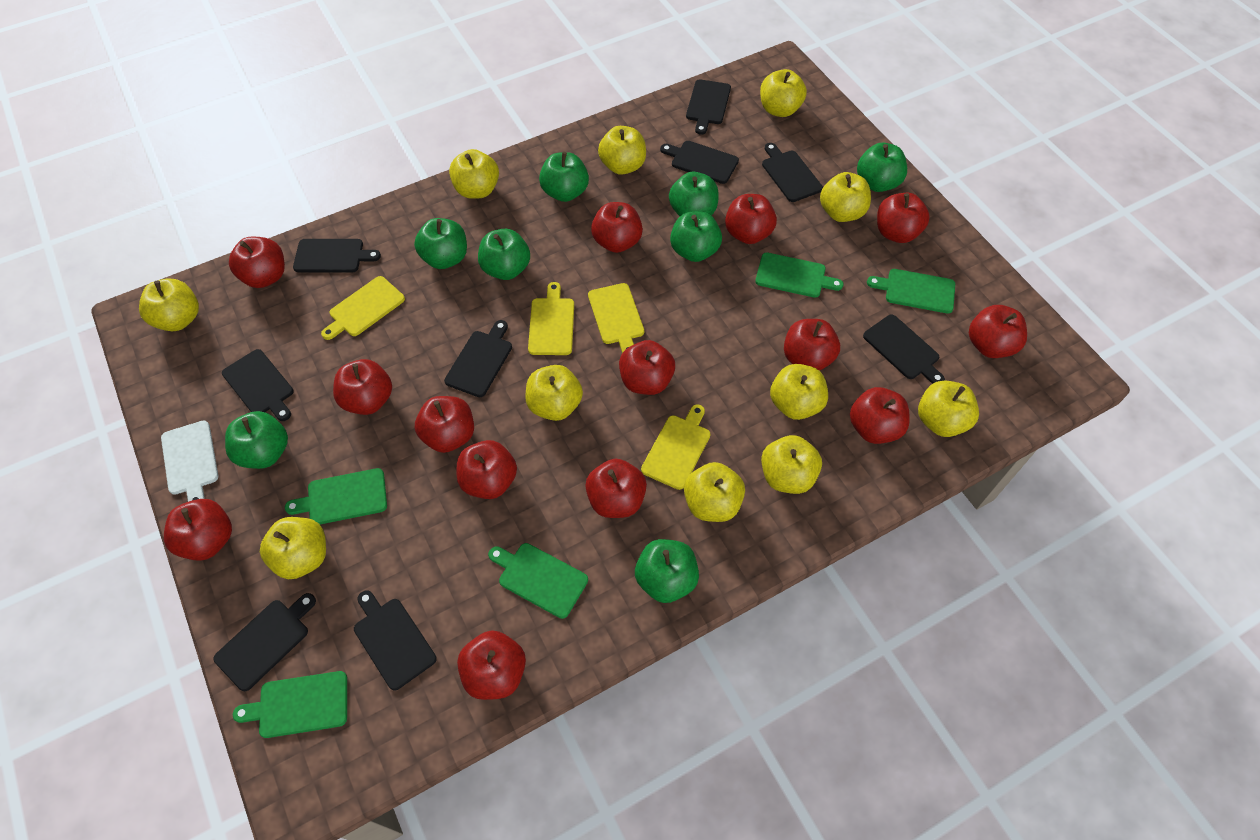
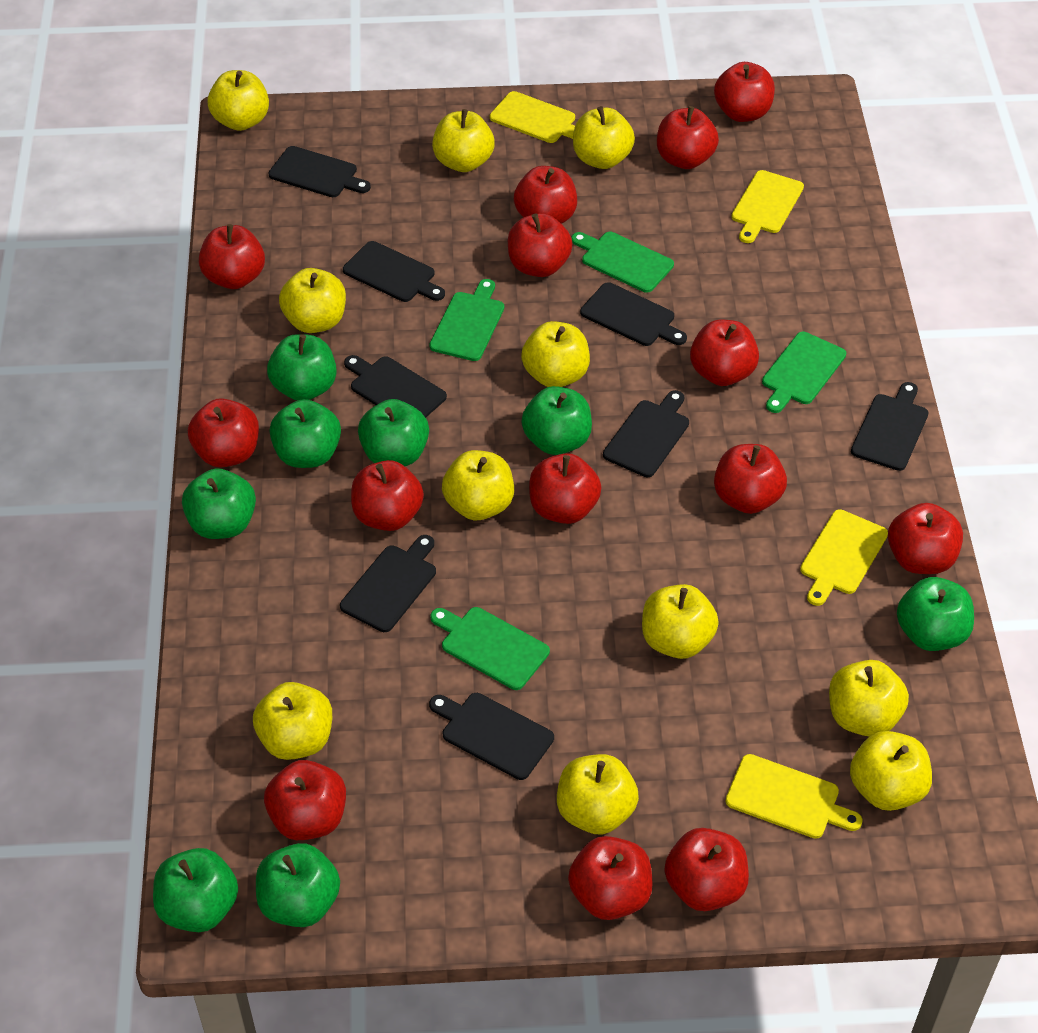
black cutting board: [213,593,316,691] [222,349,294,421] [293,239,381,273] [354,590,437,691] [444,320,512,397] [660,141,739,184] [686,79,731,135] [762,143,823,202] [863,315,945,384] = 9 -> [268,146,371,197] [340,535,436,632] [343,241,445,302] [344,355,447,418] [429,693,554,780] [580,282,687,346] [603,390,689,477] [851,382,929,471] = 8
green cutting board: [233,671,347,738] [285,468,387,524] [488,543,588,619] [755,252,843,298] [867,269,955,314] = 5 -> [429,279,504,361] [430,607,550,690] [571,232,674,293] [762,332,846,413] = 4
white cutting board: [161,420,218,502] = 1 -> none = 0

